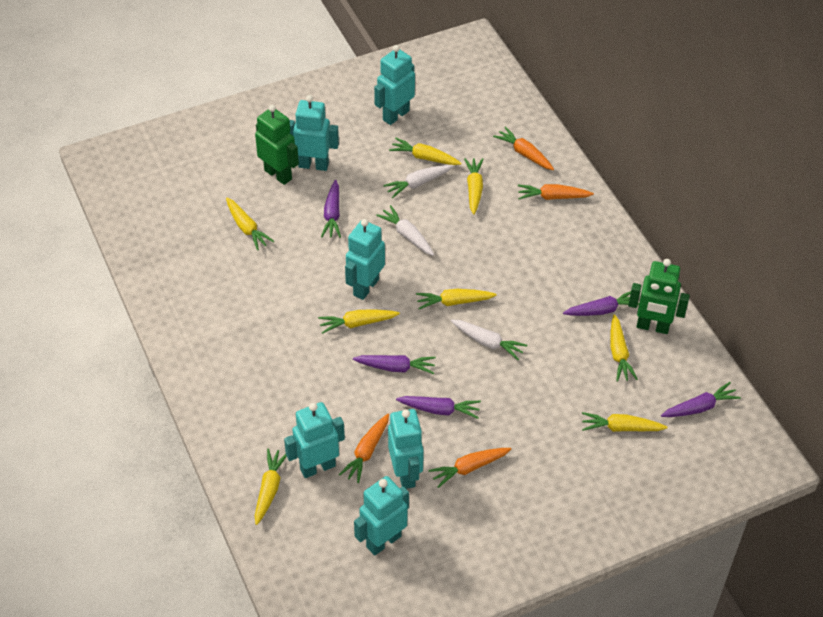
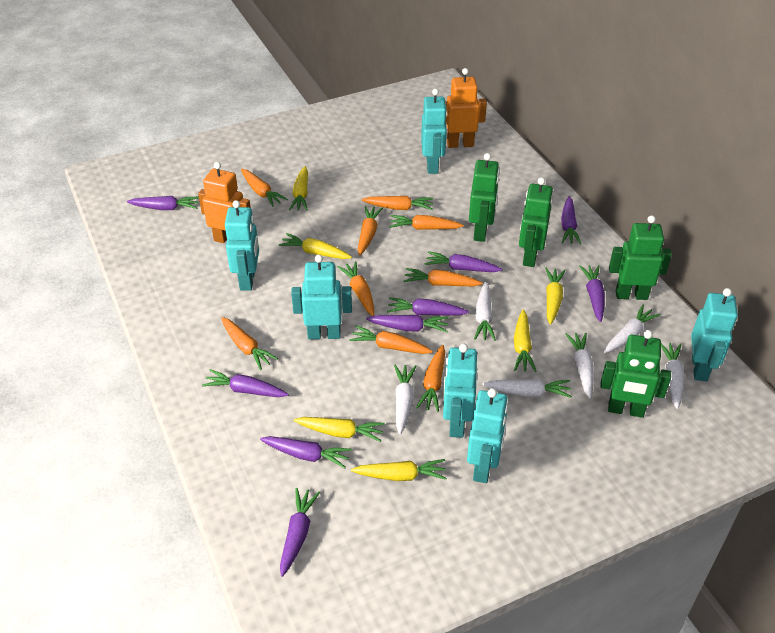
green robot: [255,105,299,185] [628,259,690,334] = 2 -> [469,153,500,242] [519,177,553,267] [600,330,671,418] [609,215,672,300] = 4
orange carrot: [339,414,389,483] [429,448,511,488] [493,126,554,170] [518,184,594,200] = 4 -> [221,317,278,370] [241,169,288,207] [337,261,374,316] [349,326,433,354] [358,206,383,255] [361,196,434,210] [389,215,464,230] [403,268,483,286] [416,345,445,412] = 9
orange robot: none = 0 -> [198,162,251,243] [445,68,487,148] = 2
purple carrot: [321,180,341,238] [353,355,436,374] [396,396,481,419] [563,291,639,316] [661,382,741,417] = 5 -> [127,196,199,210] [202,369,289,397] [260,436,352,468] [280,488,320,577] [366,315,449,332] [387,297,469,315] [425,251,503,272] [561,196,581,245] [579,265,605,322] = 9
white carrot: [376,205,434,256] [383,165,453,198] [451,319,527,360] = 3 -> [394,364,416,435] [474,282,496,341] [483,379,572,398] [565,332,594,398] [603,305,661,354] [661,343,685,409] = 6
yellow carrot: [226,198,274,250] [255,448,287,525] [318,310,400,334] [389,138,462,165] [416,289,497,309] [464,158,483,215] [582,412,668,432] [610,314,638,382] = 8 -> [279,233,352,259] [289,166,308,211] [294,417,385,442] [351,459,447,481] [514,309,536,372] [545,267,566,325] = 6

